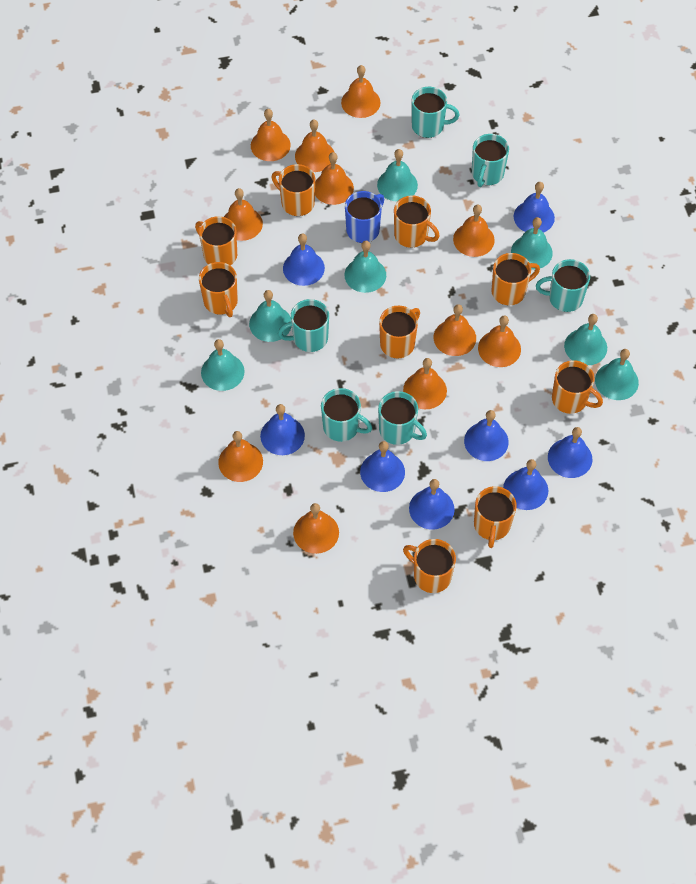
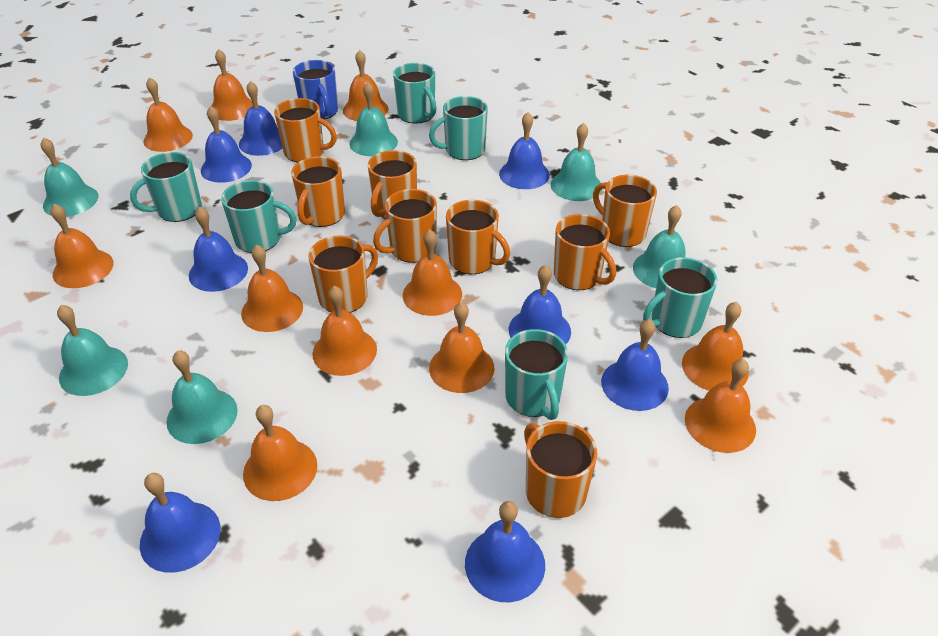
turquoise bell: [201,339,245,391] [249,290,292,342] [345,241,386,293] [377,149,418,202] [511,217,553,270] [564,314,607,365] [595,349,639,400] = 7 -> [40,137,98,217] [57,305,128,396] [166,350,238,444] [350,82,398,156] [551,123,602,201] [633,205,685,288] = 6

